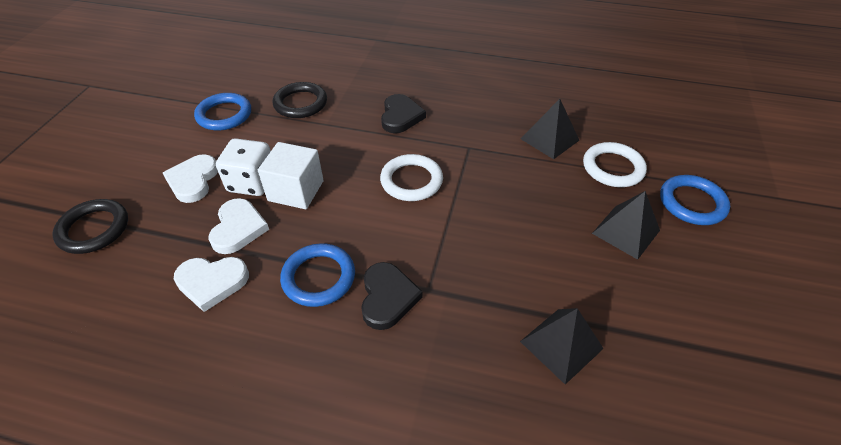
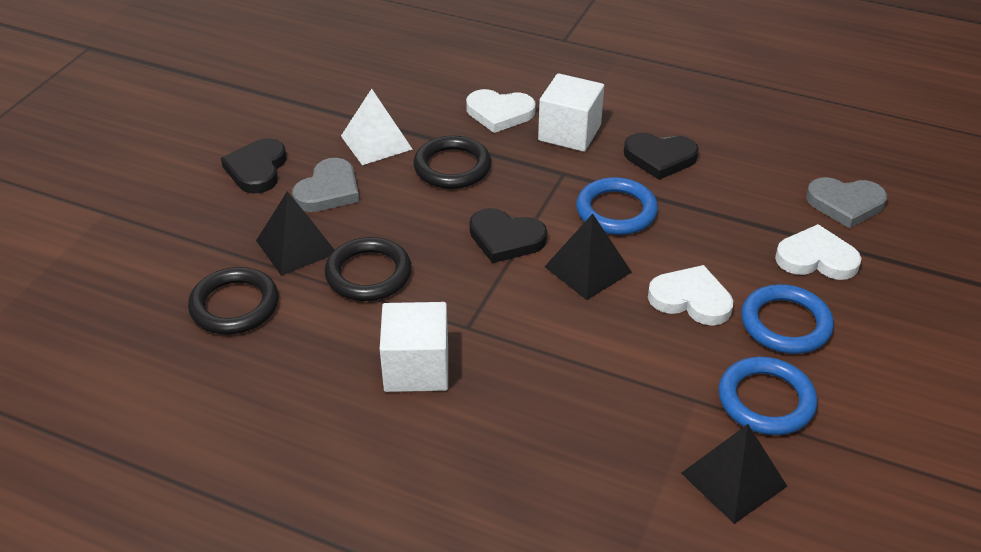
black heart: [361,262,423,330] [381,94,426,133] = 2 -> [221,138,287,193] [469,208,547,263] [624,133,699,180] = 3
black ring: [52,199,128,254] [273,82,327,118] = 2 -> [188,267,279,334] [325,237,412,301] [413,136,491,189] = 3
grey heart: none = 0 -> [292,158,359,212] [806,177,887,228] = 2
white cube: [258,142,324,209] = 1 -> [380,302,448,392] [538,73,604,152] = 2
white dice: [216,138,271,196] = 1 -> none = 0
white pyramid: none = 0 -> [341,89,413,165] = 1
white ring: [380,154,443,201] [583,142,647,187] = 2 -> none = 0

